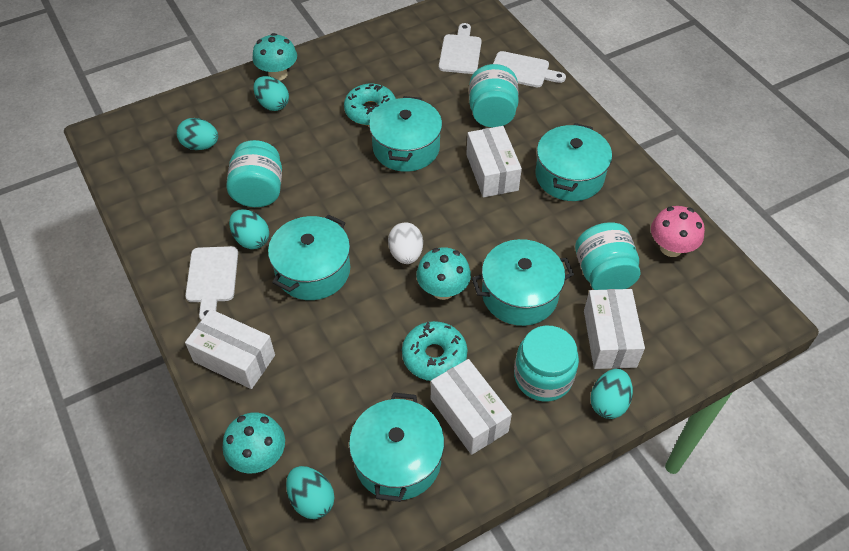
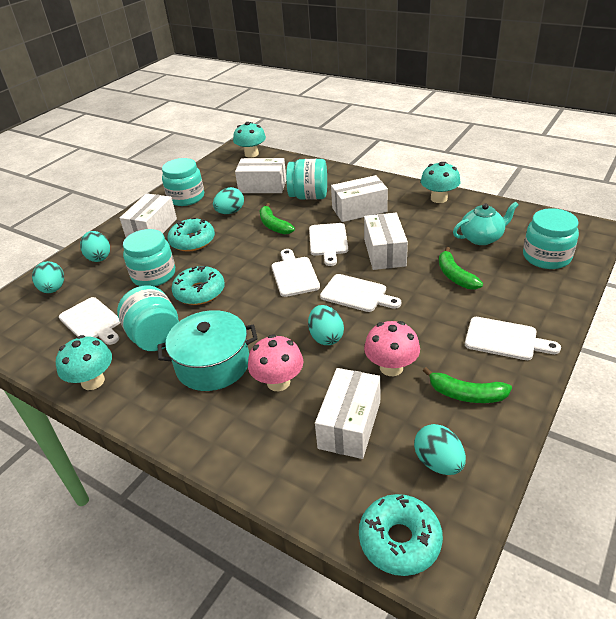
green banana: none = 0 -> [259,203,295,234] [423,367,512,403] [439,247,483,290] = 3
pink mushroom: [651,206,705,257] = 1 -> [248,334,303,391] [364,321,420,376] = 2
turquoise donut: [344,84,396,126] [402,321,468,381] = 2 -> [167,218,215,252] [171,266,225,305] [359,494,443,576] = 3
turquoise jar: [226,140,282,207] [469,64,519,127] [514,326,579,402] [575,222,640,290] = 4 -> [117,285,179,351] [123,229,175,287] [162,158,204,206] [286,159,327,200] [523,208,579,269] = 5
turquoise pot: [268,214,350,300] [349,392,444,502] [369,96,442,172] [472,239,574,326] [535,123,612,201] = 5 -> [157,310,258,391] = 1
turquoise teapot: none = 0 -> [453,202,519,245] = 1
white box: [185,309,275,389] [431,359,512,455] [466,126,522,197] [584,289,645,369] = 4 -> [120,193,177,237] [235,158,286,193] [315,368,381,459] [331,175,388,222] [364,213,408,270] = 5
white cutting board: [185,246,238,321] [439,23,482,74] [493,51,566,87] = 3 -> [59,297,120,345] [272,249,320,297] [309,223,348,266] [320,274,401,312] [465,317,561,360] = 5
white egg: [388,223,423,264] = 1 -> none = 0

